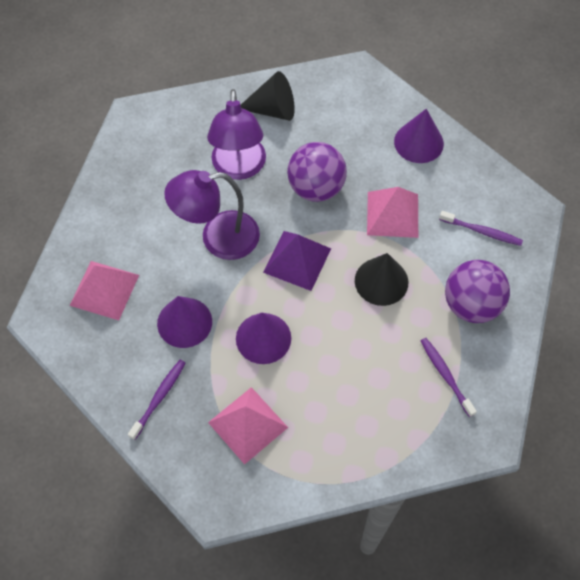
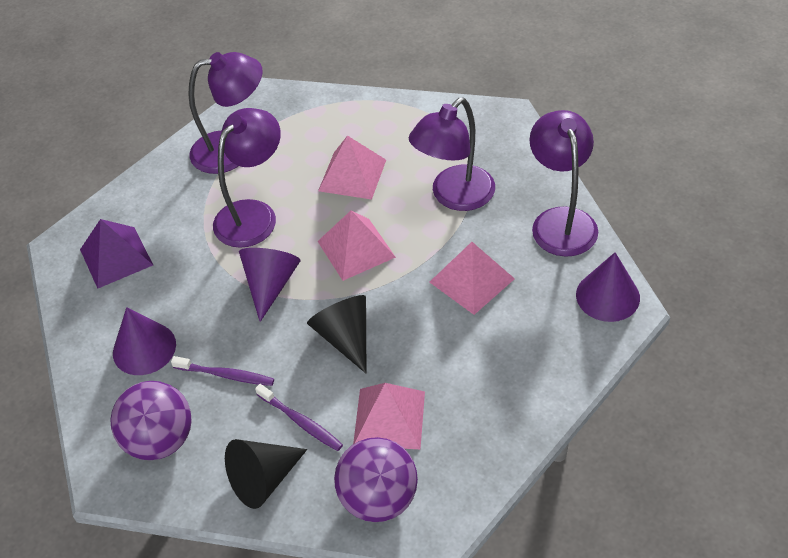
pink pyramid: [70,261,139,320] [208,387,288,465] [367,187,418,238] = 3 -> [317,210,396,281] [318,135,386,200] [353,383,425,449] [430,242,515,315] = 4
purple lamp: [164,170,260,260] [207,89,266,180] = 2 -> [188,52,263,174] [213,108,281,248] [409,98,495,211] [529,110,598,257] = 4
purple toothbrush: [128,360,185,440] [421,338,477,417] [439,211,523,246] = 3 -> [171,356,274,386] [255,384,343,451] = 2

